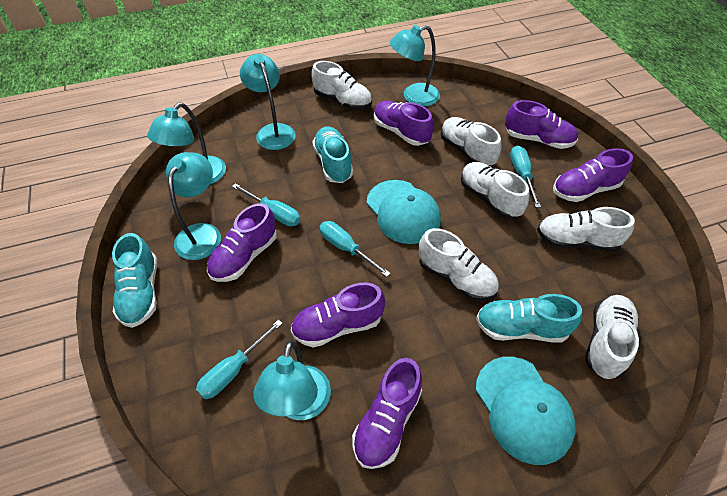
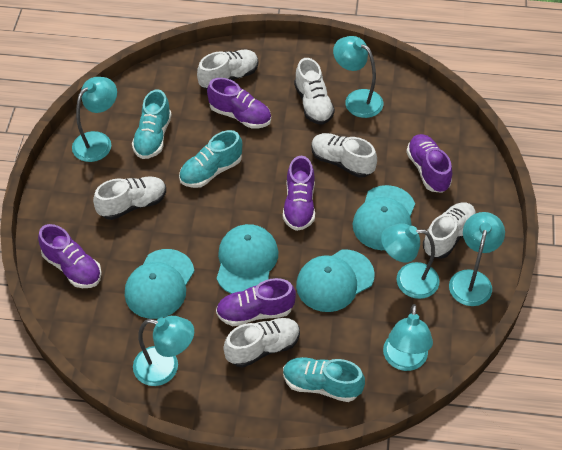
purple shoe: [207,203,277,282] [291,283,385,348] [352,358,422,469] [374,101,433,146] [505,100,578,149] [553,148,633,202] = 6 -> [38,224,102,288] [207,78,271,129] [216,278,296,326] [283,156,315,231] [406,134,452,193] = 5
turquoise cap: [367,180,441,244] [475,357,576,465] = 2 -> [125,249,195,319] [217,224,278,294] [296,249,375,312] [352,185,415,250] = 4
turquoise lamp: [147,103,226,184] [166,152,221,260] [240,54,296,150] [253,340,331,420] [390,25,440,106] = 5 -> [72,77,117,162] [133,316,194,386] [333,36,383,118] [381,224,440,299] [383,304,433,371] [449,212,505,306] = 6
turquoise screwdriver: [196,319,283,399] [232,183,301,227] [319,221,391,277] [510,145,541,208] = 4 -> none = 0

